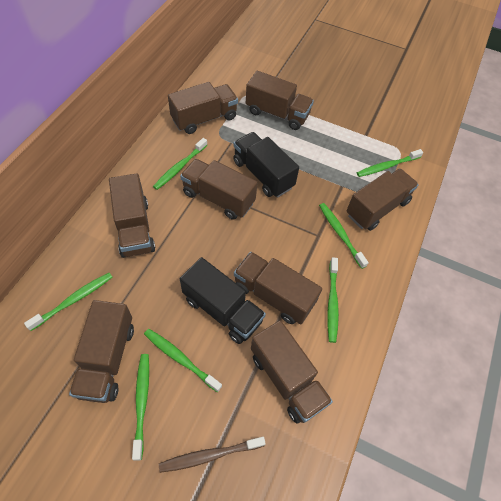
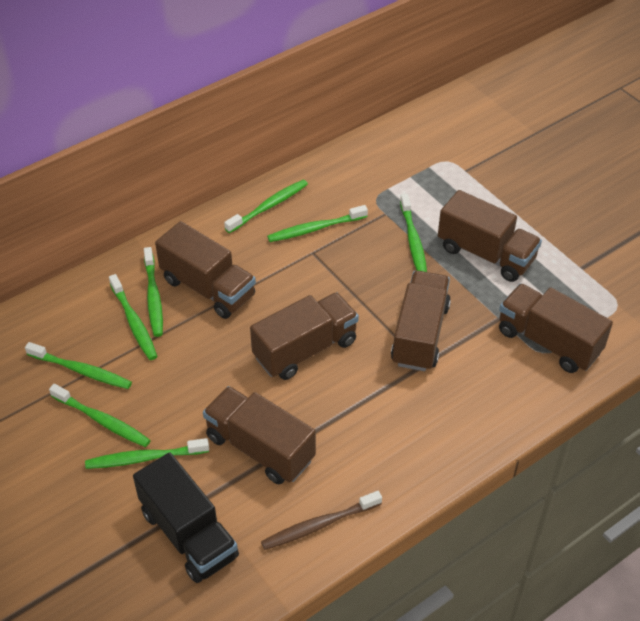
black truck: [180,257,266,344] [233,132,299,197] = 2 -> [133,452,239,583] = 1
brown truck: [69,300,134,403] [109,173,155,258] [168,82,238,134] [180,159,257,220] [234,252,322,324] [246,71,314,130] [251,320,333,424] [346,168,419,231] = 8 -> [155,221,256,319] [203,386,316,484] [250,292,359,380] [391,271,451,371] [438,190,542,282] [499,283,613,373] = 6
green toothbrush: [24,273,112,331] [132,354,149,461] [144,329,222,392] [153,138,207,190] [319,203,369,269] [327,257,339,343] [357,149,423,177] = 7 -> [25,342,132,389] [49,384,151,447] [85,438,209,469] [109,274,158,360] [144,247,163,337] [224,180,308,233] [267,205,368,242] [400,194,427,272] = 8

